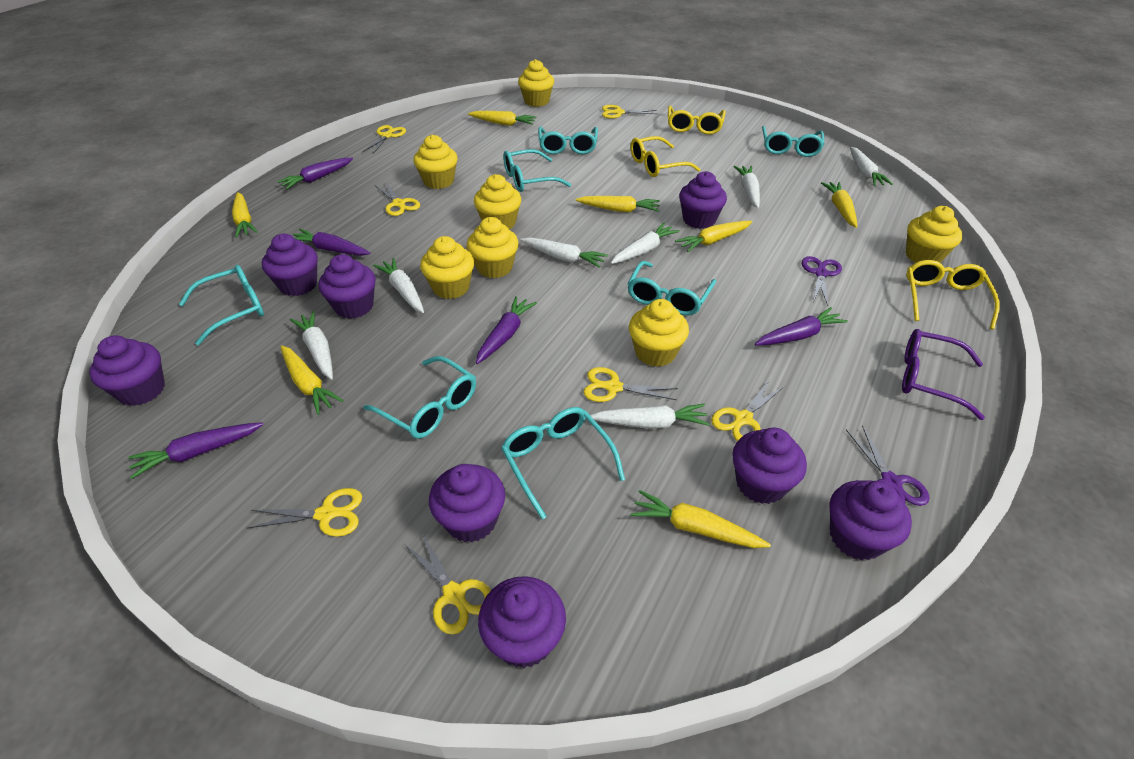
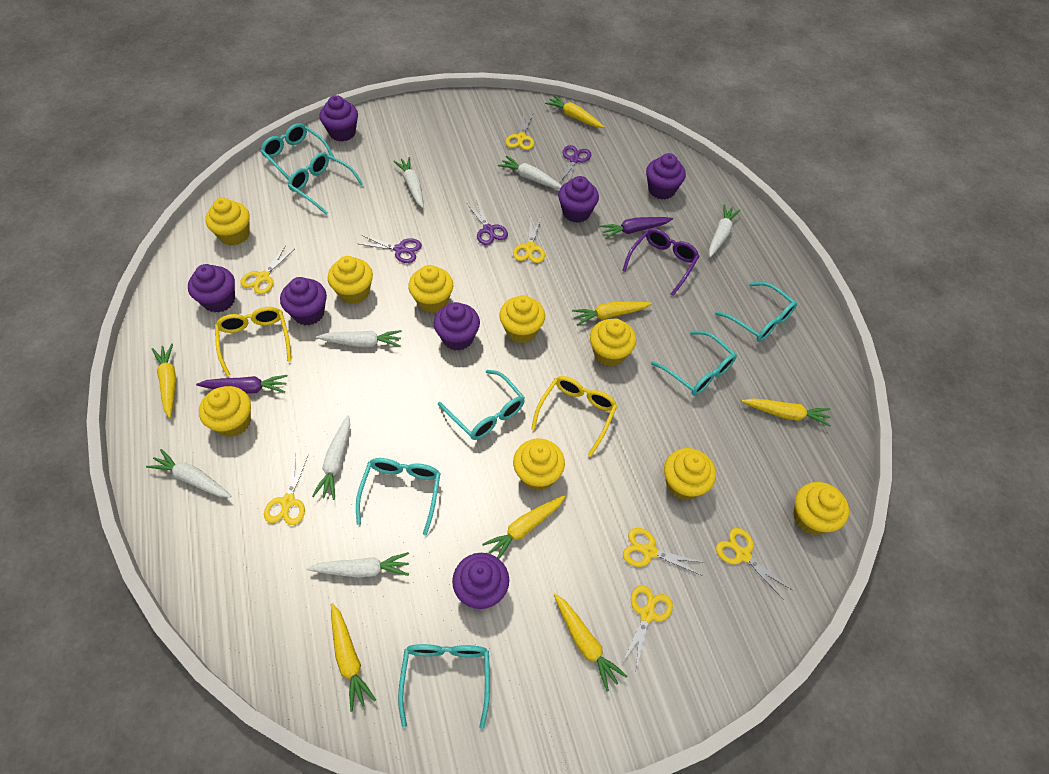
purple carrot: [128,422,263,479] [277,158,353,189] [293,229,370,256] [476,296,537,364] [755,307,848,345] = 5 -> [196,375,288,394] [600,217,673,239] = 2
purple cupcake: [89,335,165,406] [262,234,318,296] [318,254,376,319] [429,464,505,543] [478,576,566,668] [679,171,727,229] [732,427,807,504] [830,480,912,561] = 8 -> [188,264,235,313] [280,277,327,325] [319,95,358,142] [434,302,480,350] [452,553,509,609] [558,176,599,223] [646,153,686,200] = 7
purple scissors: [802,256,842,305] [846,425,929,506] = 2 -> [359,235,422,263] [467,201,508,245] [559,145,591,183] = 3
yellow cupcake: [413,135,458,189] [420,236,474,299] [467,217,519,278] [474,174,521,229] [518,59,554,107] [629,299,689,367] [906,206,962,263] = 7 -> [199,386,251,437] [205,198,250,246] [328,256,373,304] [408,265,453,313] [499,295,545,343] [513,439,565,491] [590,319,636,366] [664,448,716,500] [793,482,849,535] = 9
yellow glasses: [630,136,700,177] [668,106,725,135] [906,260,1000,330] = 3 -> [215,307,291,376] [531,376,617,457] = 2

